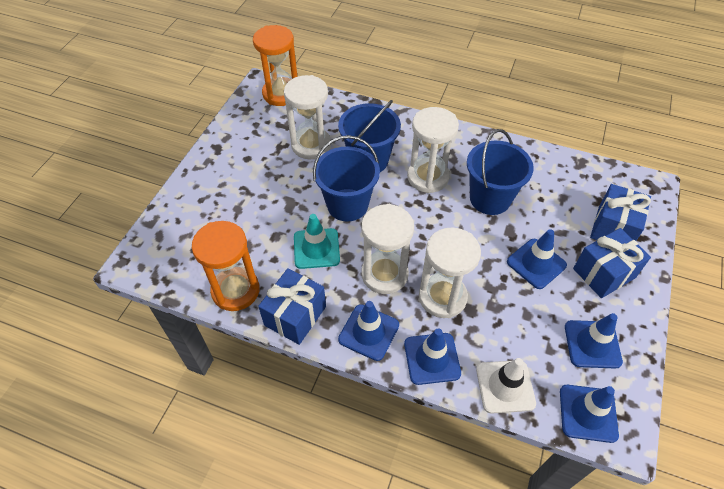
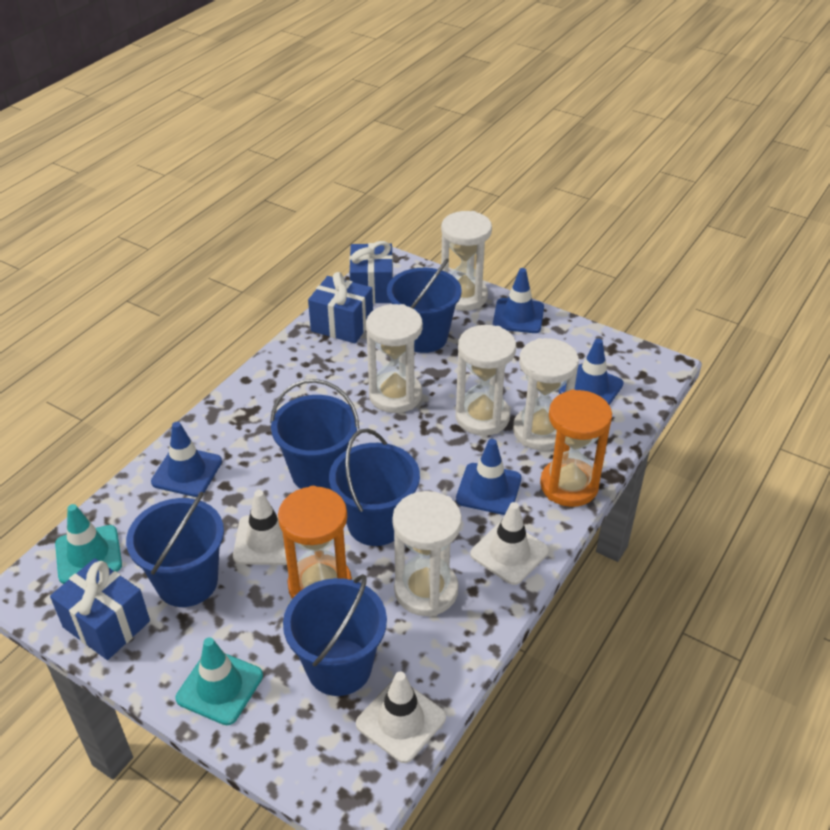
blue bucket: [313,135,380,221] [338,100,401,172] [467,129,534,215] = 3 -> [126,492,224,607] [270,379,359,490] [283,574,387,696] [329,429,420,546] [387,258,462,353] = 5
blue traffic cone: [338,301,399,361] [404,328,461,385] [507,229,567,289] [560,385,619,443] [565,313,623,369] = 5 -> [151,422,222,497] [456,439,521,515] [493,268,544,333] [559,338,624,405] = 4
turquoise traffic cone: [294,214,340,269] = 1 -> [55,504,122,584] [176,637,263,725] = 2
white hourglass: [284,75,331,159] [361,204,414,294] [407,107,459,193] [419,227,481,318] = 4 -> [366,304,423,413] [392,491,462,616] [441,211,492,311] [455,325,516,436] [513,338,579,450] = 5
white traffic cone: [476,358,536,413] = 1 -> [233,490,296,565] [356,672,446,763] [470,502,549,585] = 3

